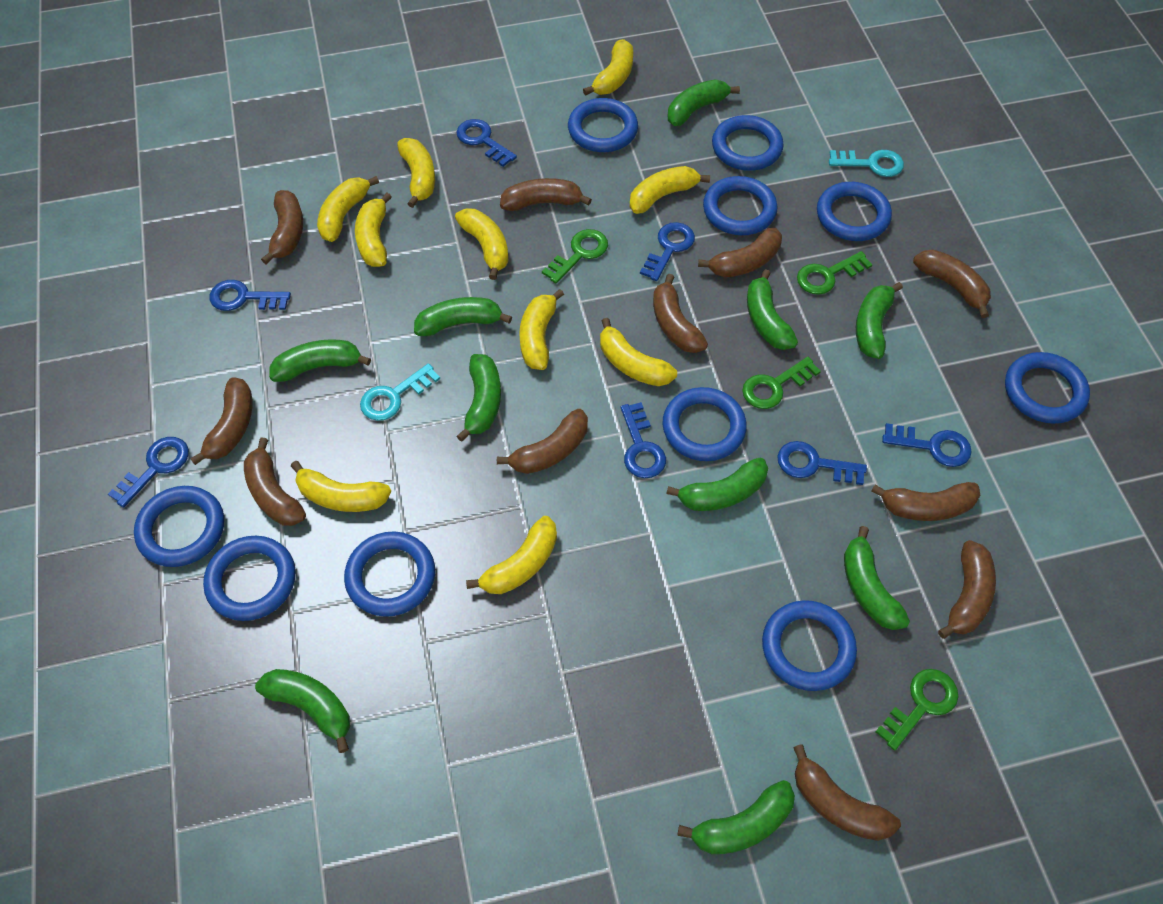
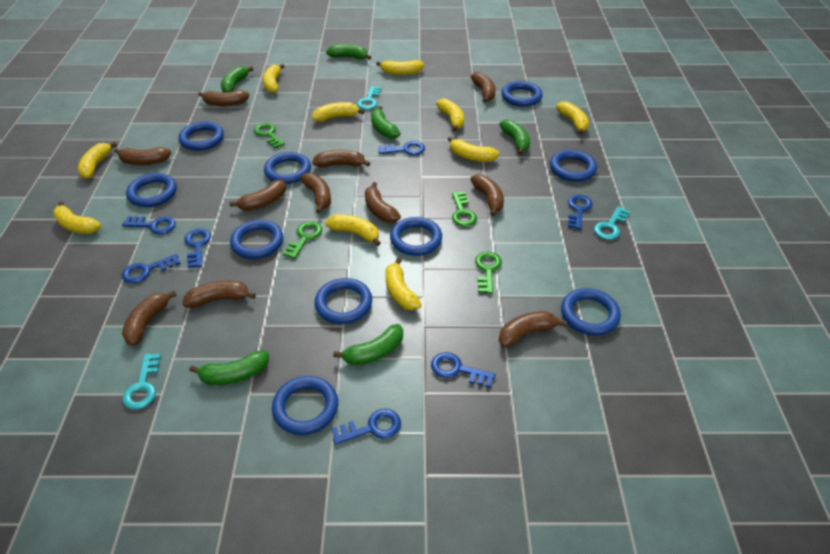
green banana: [255,669,350,753] [269,339,371,382] [414,297,512,336] [457,354,501,442] [666,458,768,511] [668,80,740,126] [677,780,795,854] [747,269,798,350] [844,526,910,630] [856,282,903,359] = 10 -> [189,351,269,385] [221,66,254,92] [326,44,371,60] [333,324,403,366] [371,106,401,139] [500,119,530,155] = 6
turquoise key: [360,363,440,421] [829,150,904,177] = 2 -> [122,354,161,410] [357,86,381,110] [594,206,630,240] = 3

